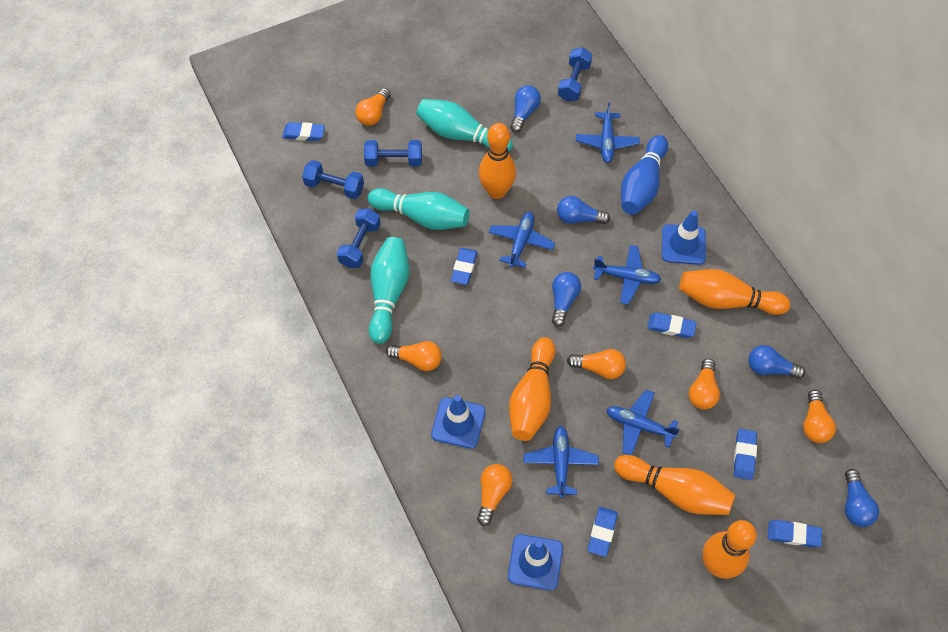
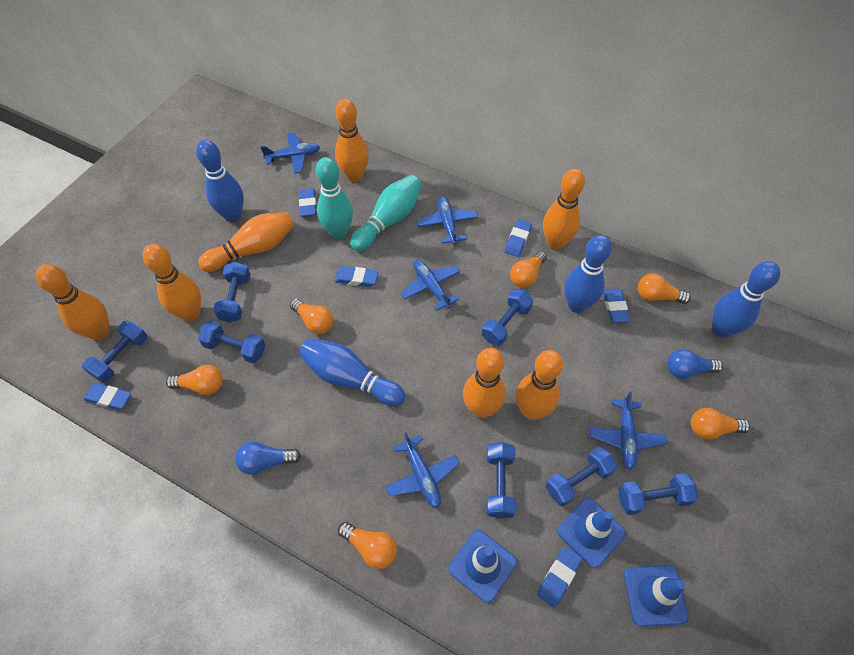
blue bowling pin: [621,135,668,215] = 1 -> [196,140,244,222] [299,338,406,407] [564,235,612,313] [712,261,780,338] = 4
blue dumbbell: [302,160,364,199] [337,208,381,268] [364,140,422,167] [558,47,592,102] = 4 -> [82,321,147,383] [198,320,265,363] [213,262,251,323] [481,289,533,346] [486,442,517,518] [546,446,617,506] [618,473,698,515] = 7
blue light bulb: [510,85,541,133] [552,272,581,327] [557,196,610,224] [748,345,805,379] [845,469,879,527] = 5 -> [235,441,301,475] [667,349,723,379] = 2
orange bowling pin: [479,123,516,199] [509,337,555,441] [614,455,735,515] [679,269,790,315] [702,520,757,579] = 5 -> [36,264,110,340] [142,244,201,321] [198,210,295,272] [335,98,369,182] [463,348,506,418] [516,350,563,420] [543,169,585,250] = 7
turquoise bowling pin: [368,188,470,230] [369,237,409,344] [416,99,513,152] = 3 -> [316,157,353,239] [350,175,422,251] = 2

